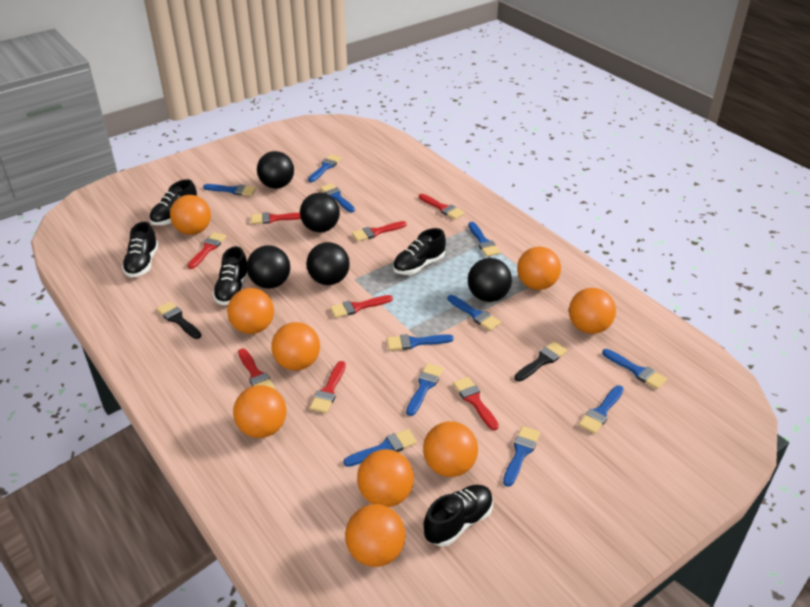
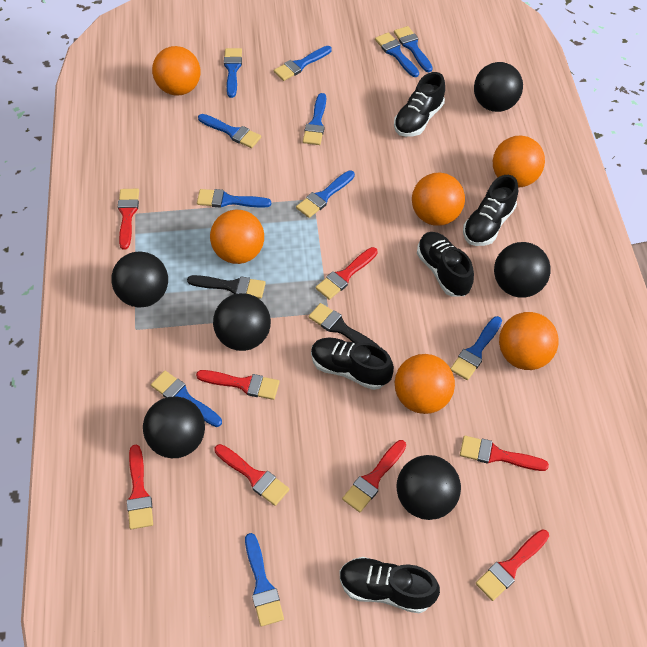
black ball: [247,245,290,289] [257,151,294,189] [300,193,340,233] [306,242,350,285] [468,258,512,302] = 5 -> [112,251,168,307] [143,396,205,458] [213,293,271,351] [397,455,461,520] [474,62,523,112] [494,242,551,298] = 6
orange ball: [170,195,211,235] [227,288,274,334] [233,385,286,438] [271,322,320,371] [345,504,405,567] [357,449,414,507] [423,421,478,477] [517,247,561,290] [569,288,616,334] = 9 -> [152,46,201,96] [210,210,264,264] [395,354,455,414] [412,173,465,226] [493,136,545,187] [499,312,559,370] = 6

